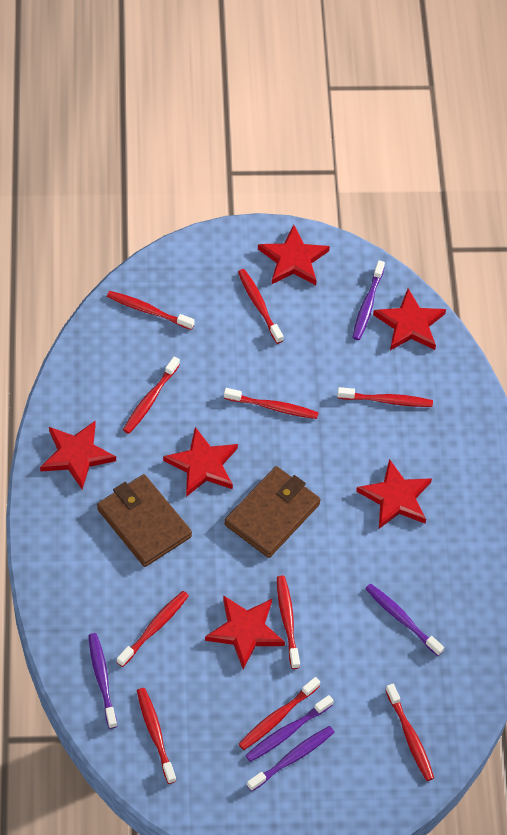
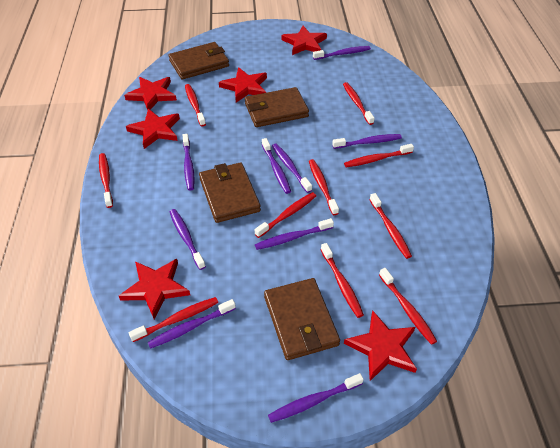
brown wallet: [97,474,192,567] [224,466,321,558] = 2 -> [168,42,229,79] [199,162,261,223] [245,87,309,127] [264,278,340,360] = 4
purple toothbrush: [88,633,117,729] [245,695,334,762] [247,726,335,791] [352,260,385,340] [365,583,444,656] = 5 -> [148,299,236,349] [169,209,206,270] [183,134,195,191] [255,218,334,250] [262,138,291,194] [268,373,364,423] [272,144,312,193] [313,46,371,60] [332,134,402,149] = 9

